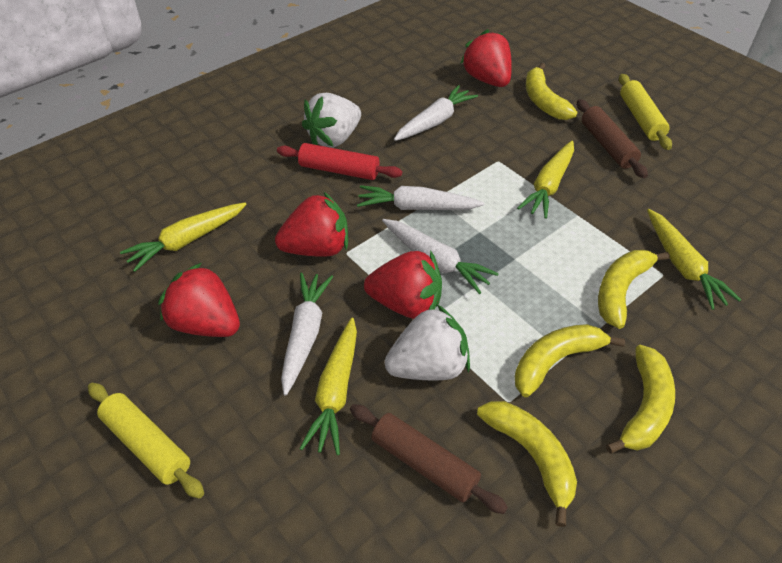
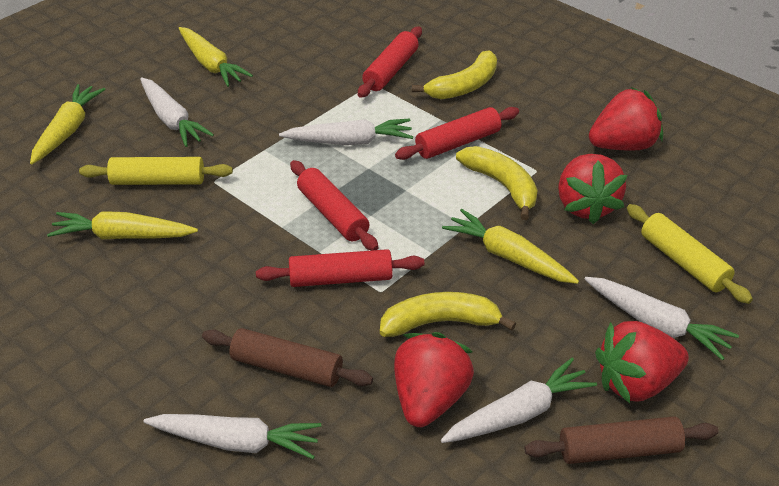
red rolling pin: [277,143,402,180] = 1 -> [256,249,425,287] [290,160,379,251] [358,27,422,98] [395,107,519,160] = 4
white carrot: [281,272,333,396] [357,185,484,210] [382,219,499,294] [394,85,478,141] = 4 -> [140,77,214,147] [143,414,321,459] [279,119,413,145] [441,358,597,443] [584,277,739,361] = 5
white strawberry: [302,93,361,148] [384,304,470,380] = 2 -> none = 0
yellow banana: [477,401,577,527] [515,324,625,397] [526,63,578,120] [598,250,670,329] [606,345,675,453] = 5 -> [380,292,516,337] [412,50,497,99] [456,146,538,220] = 3

